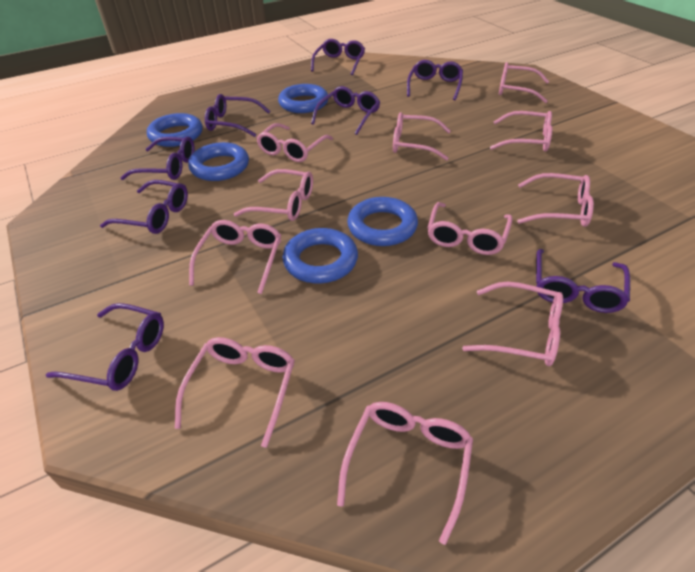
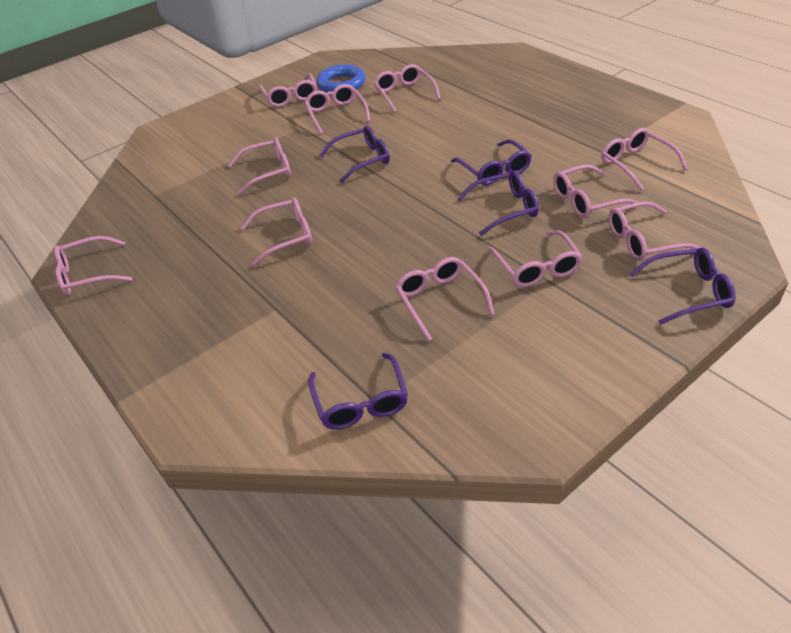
blue ring: [147,113,203,147] [188,142,249,181] [278,84,328,113] [283,228,358,283] [347,197,418,246] = 5 -> [316,64,365,93] = 1
purple glasses: [46,303,164,391] [100,180,188,234] [120,136,195,180] [205,94,270,137] [311,39,365,75] [311,86,380,135] [407,60,463,100] [536,249,630,313] = 8 -> [308,353,408,429] [319,126,390,183] [451,139,532,185] [457,170,539,236] [630,248,736,325] = 5

